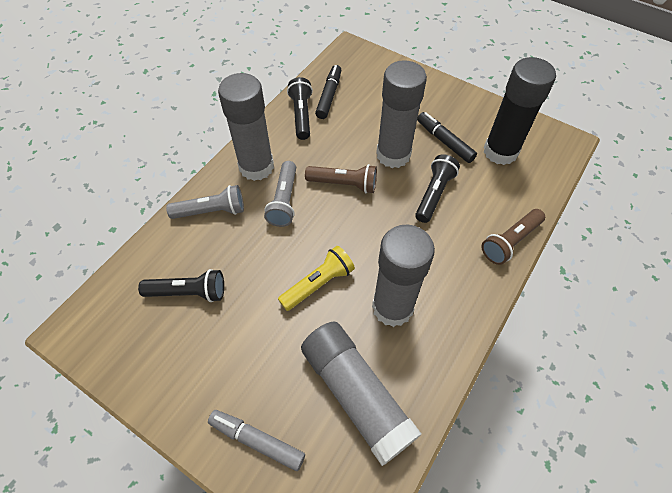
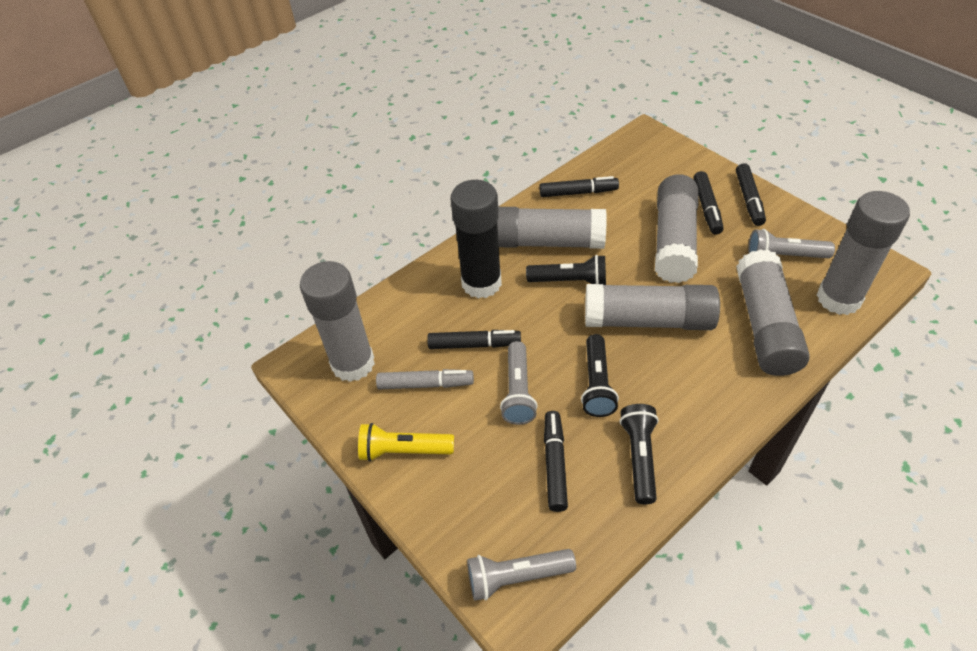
black marker: [315,65,341,119] [417,112,477,163] = 2 -> [427,330,521,349] [540,176,619,197] [544,411,568,512] [693,171,724,235] [736,163,766,226] = 5
brown flashlight: [305,164,377,194] [482,209,545,265] = 2 -> none = 0
grey flashlight: [166,185,244,219] [264,161,296,227] = 2 -> [467,549,576,601] [500,341,538,425] [748,229,835,258] = 3
grey glue stick: [218,73,274,181] [301,321,421,466] [372,225,435,327] [376,60,427,168] = 4 -> [300,261,375,382] [497,207,607,249] [585,284,720,330] [655,174,698,283] [736,249,810,376] [817,191,910,315] = 6

